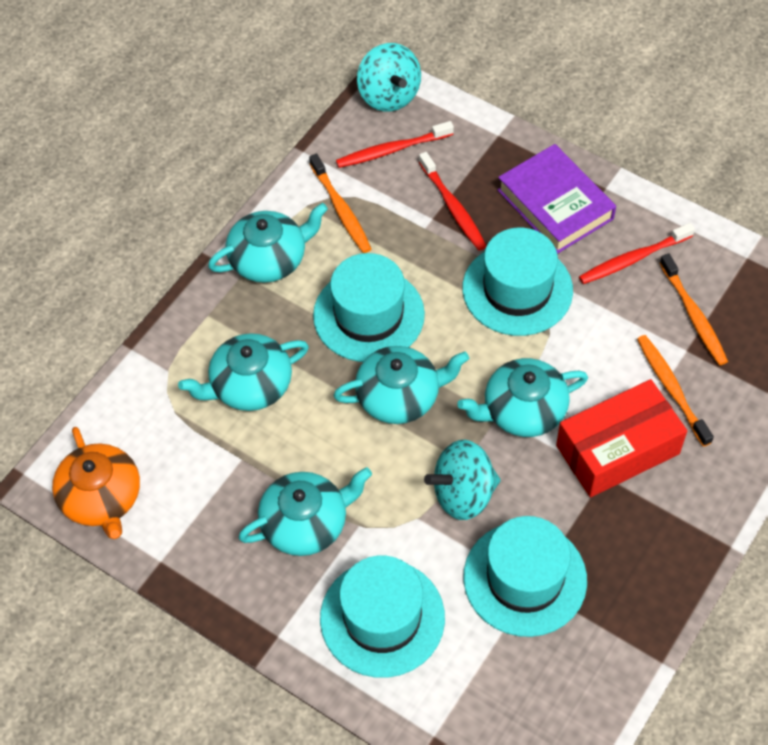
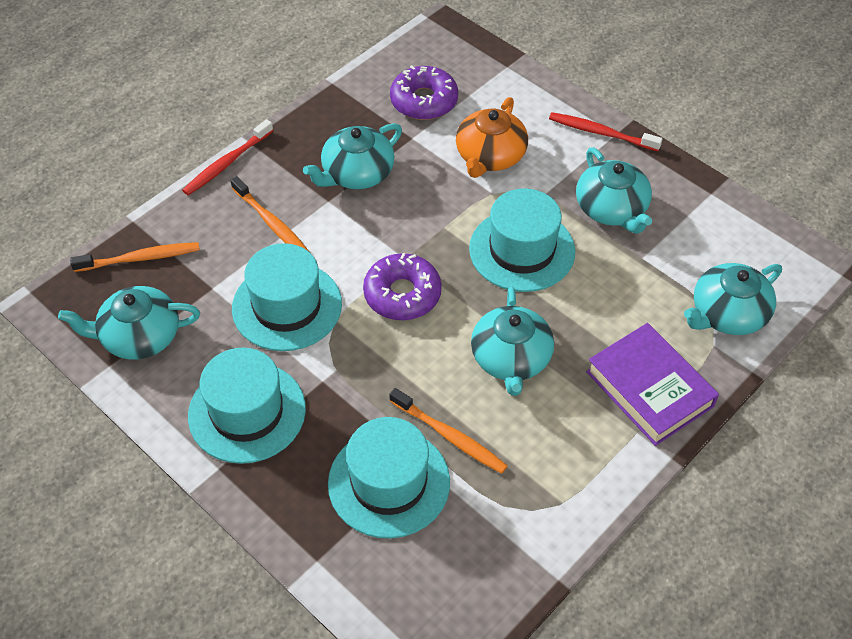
purple donut: none = 0 -> [363,253,442,320] [390,65,458,120] = 2
red box: [556,379,687,498] = 1 -> none = 0
red toothbrush: [336,121,454,168] [419,152,486,251] [579,223,695,284] = 3 -> [182,119,273,195] [549,112,663,151] = 2
turquoise spinning top: [357,43,421,112] [424,440,501,520] = 2 -> none = 0

